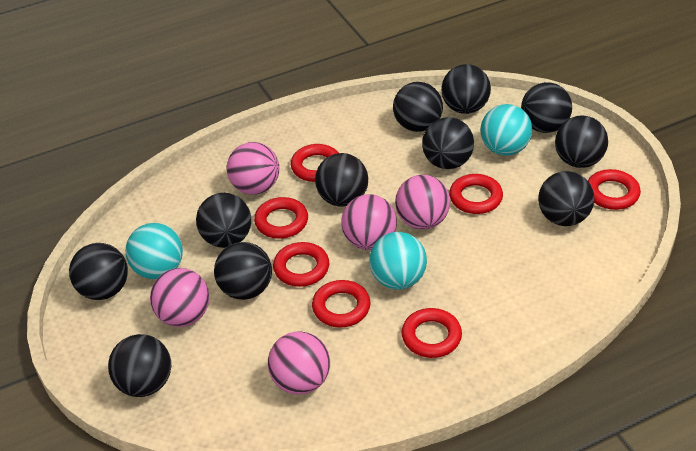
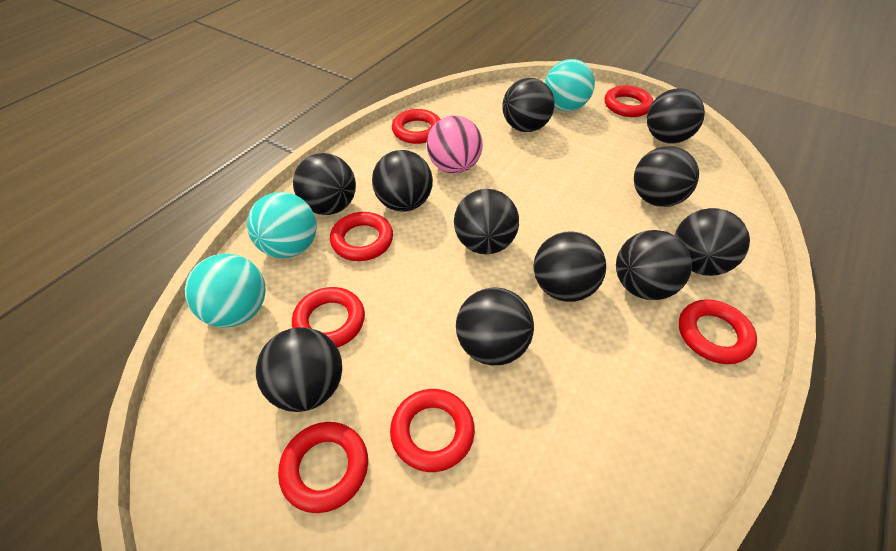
pink ball: [150,268,210,327] [227,142,279,194] [268,332,330,394] [341,194,397,250] [395,175,450,230] = 5 -> [427,115,483,174] = 1

